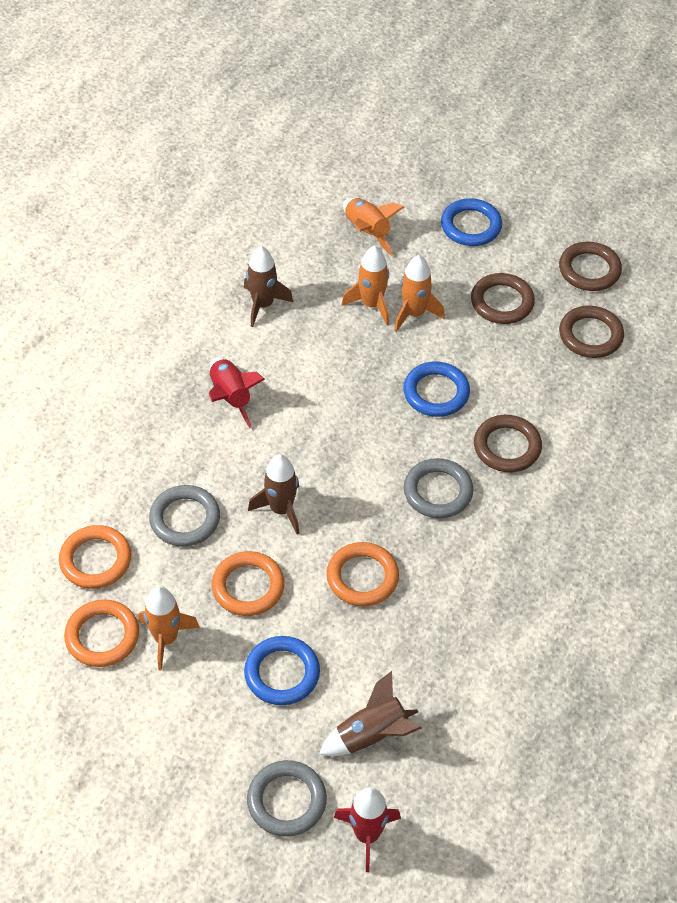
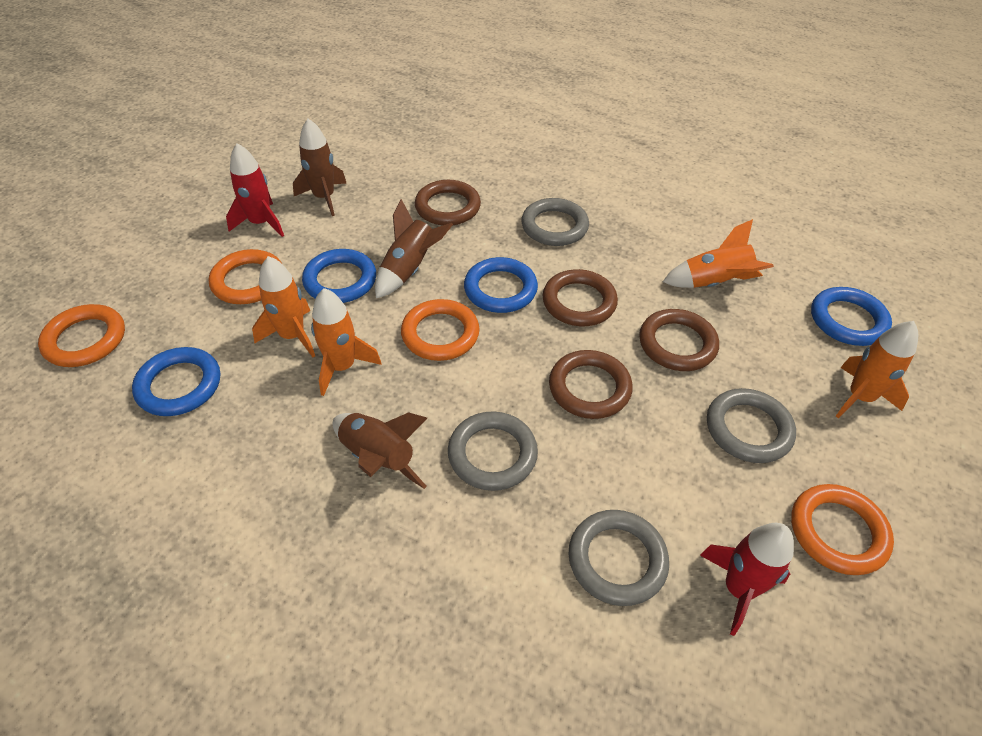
blue ring: [244,636,320,705] [403,362,470,417] [441,198,502,246] = 3 -> [132,347,220,416] [302,249,376,303] [464,257,538,313] [811,287,892,346] = 4
grey ring: [149,485,220,547] [247,760,327,837] [404,458,473,518] = 3 -> [448,411,538,491] [521,198,589,246] [569,510,669,606] [707,388,796,463] = 4

